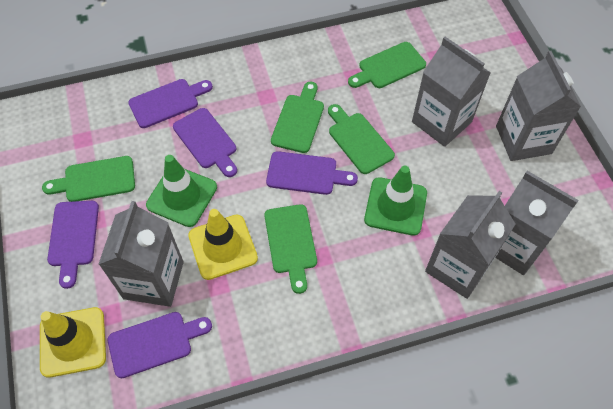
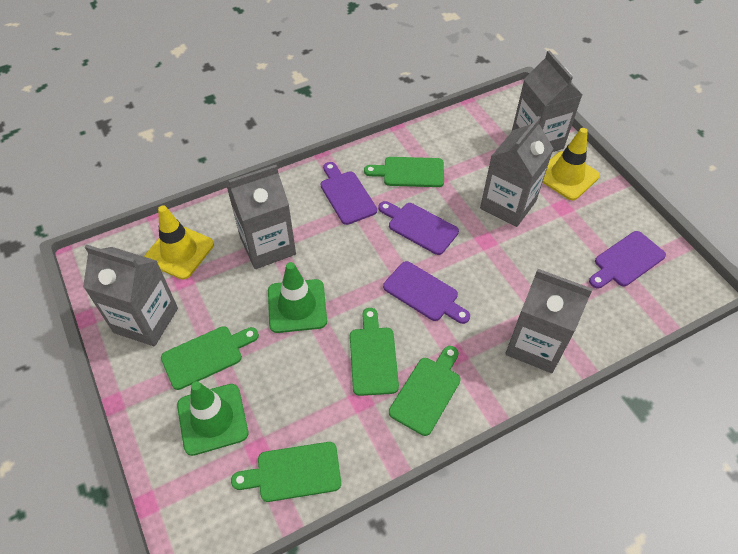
purple cutting board: [47,201,99,289] [108,312,212,378] [128,79,213,128] [173,108,237,177] [266,151,358,195] = 5 -> [321,162,377,225] [379,201,459,255] [383,261,470,324] [589,231,666,288] = 4

